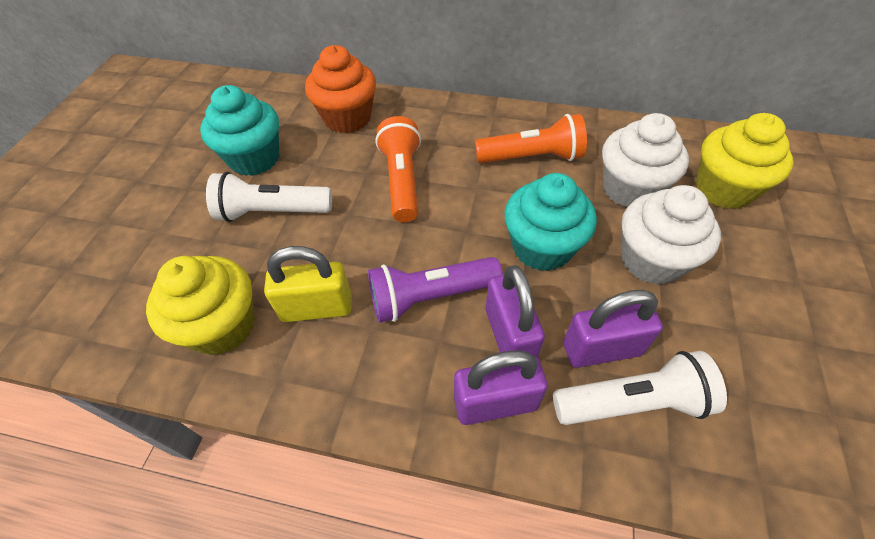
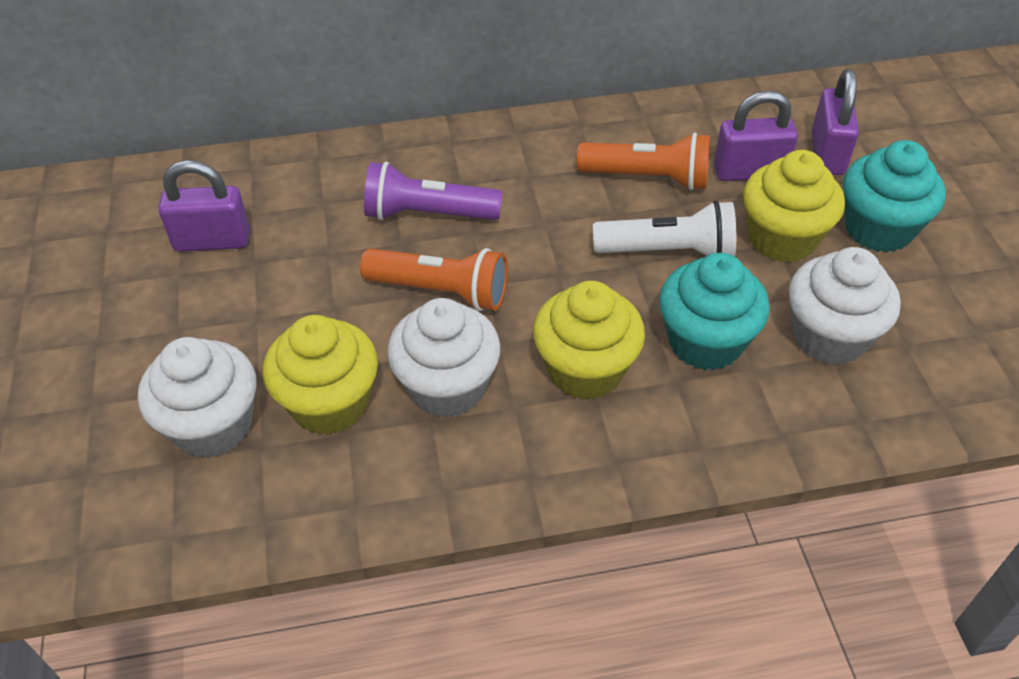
orange cupcake: [305,45,376,133] = 1 -> none = 0
white cupcake: [602,113,689,207] [622,185,721,285] = 2 -> [138,337,256,458] [387,298,501,418] [789,247,901,365] = 3
white flashlight: [206,172,332,222] [553,351,727,425] = 2 -> [593,200,736,257] = 1
yellow cupcake: [146,256,255,355] [696,113,794,209] = 2 -> [263,315,378,435] [533,281,645,400] [743,150,845,263] = 3
yellow padlock: [264,246,352,322] = 1 -> none = 0

